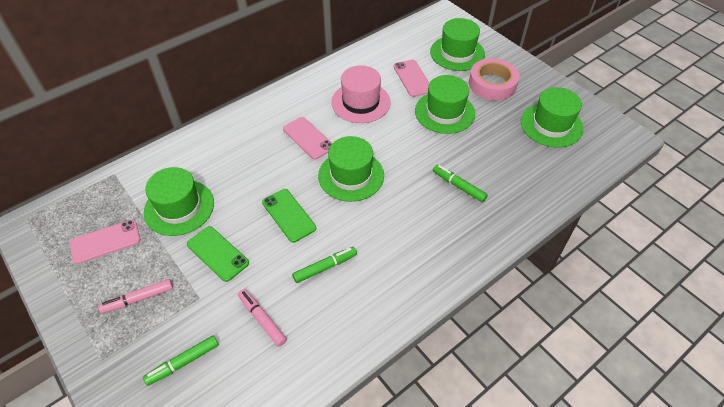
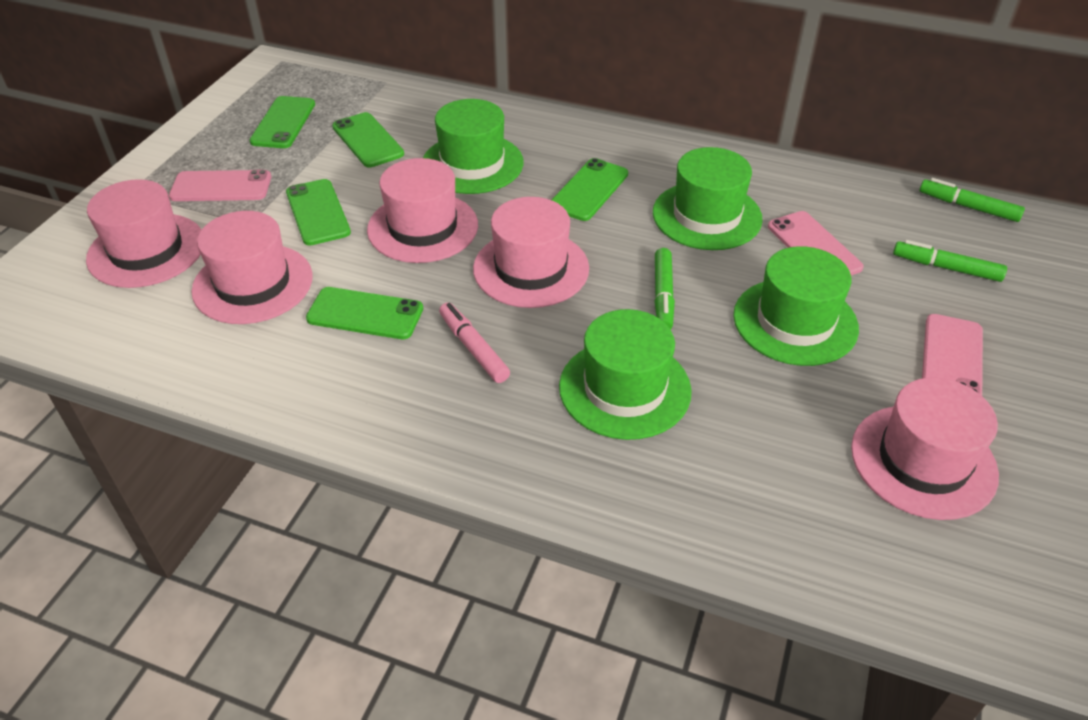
green hat: [144,167,214,236] [318,136,384,202] [415,75,475,134] [430,18,485,71] [521,87,583,148] = 5 -> [423,99,524,194] [559,309,692,440] [653,147,763,250] [733,246,859,366] = 4
green phone: [187,226,249,282] [262,189,316,243] = 2 -> [250,96,315,148] [286,179,351,246] [306,287,423,339] [332,112,404,167] [552,158,628,221] = 5
pink hat: [331,65,391,123] = 1 -> [86,179,202,288] [191,211,313,324] [367,158,478,263] [473,197,589,308] [851,377,999,520] = 5
pink marker: [98,279,173,314] [238,289,287,347] = 2 -> [439,302,510,383] = 1
pink tape: [469,58,520,101] = 1 -> none = 0

